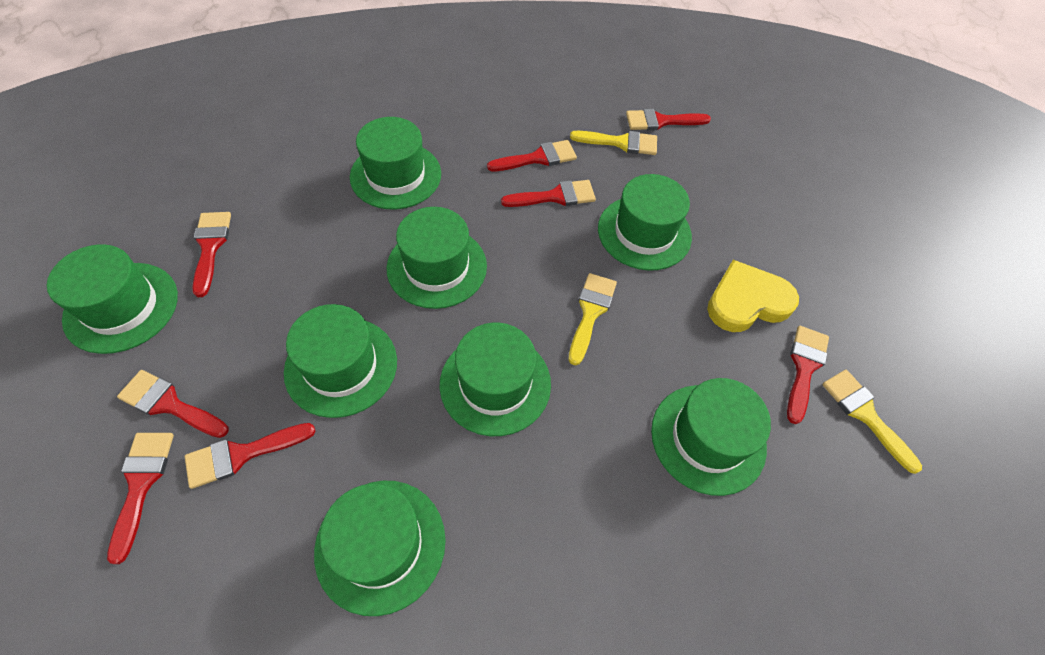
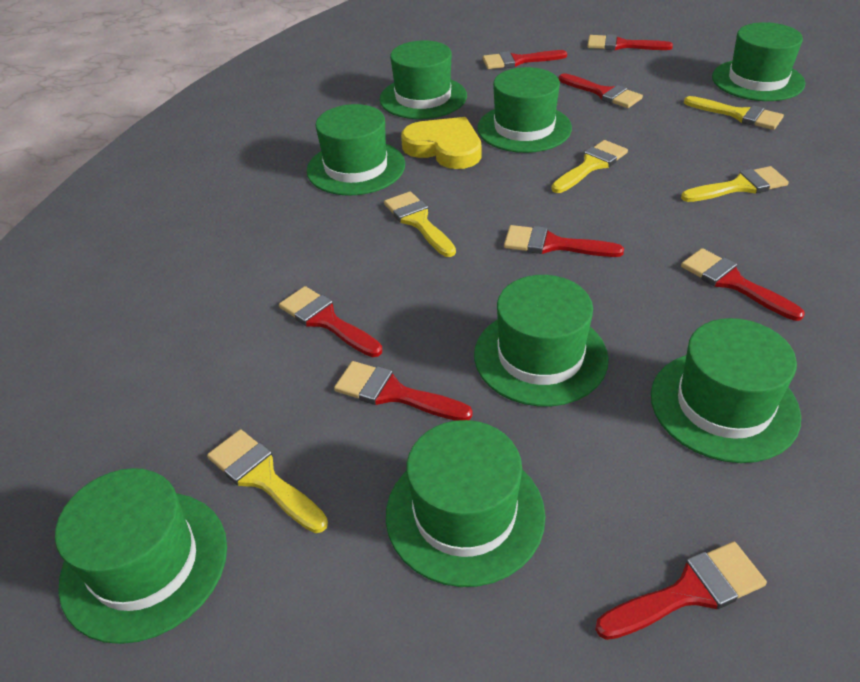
yellow brush: [568,273,617,365] [570,131,657,155] [822,370,922,474] = 3 -> [207,429,328,533] [384,191,456,257] [551,140,628,193] [681,166,789,202] [684,96,784,130] = 5

